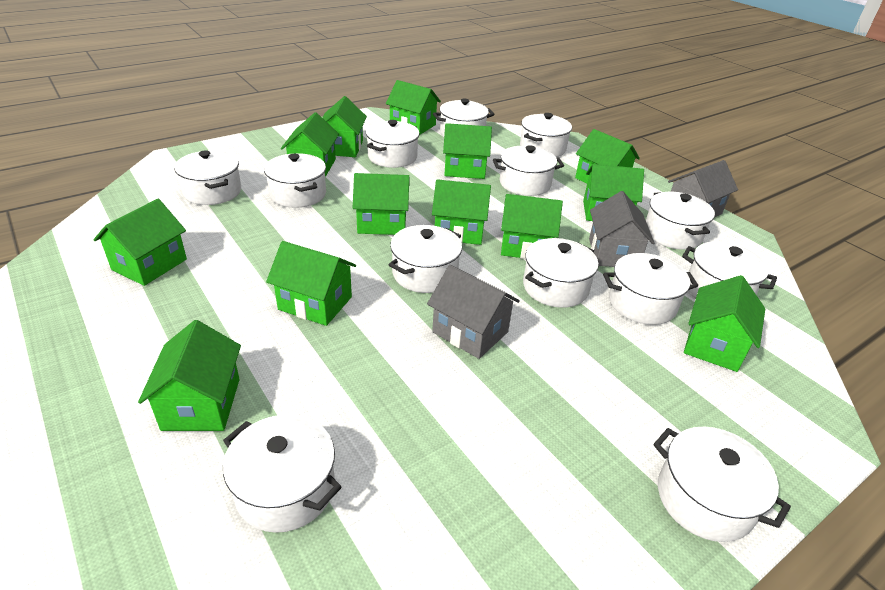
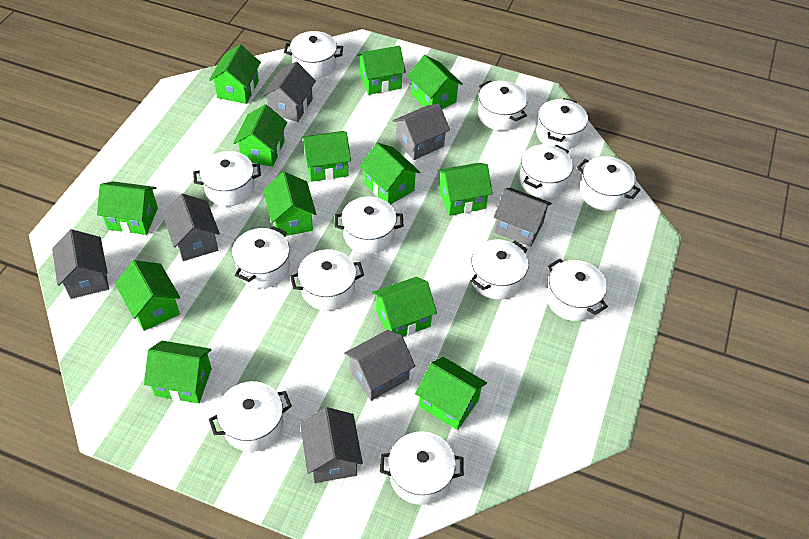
grey house: [427,265,520,359] [589,191,654,267] [668,160,738,217] = 3 -> [52,229,109,299] [162,194,220,261] [262,62,316,122] [300,407,363,483] [344,330,415,401] [392,104,450,160] [494,188,552,247] = 7

